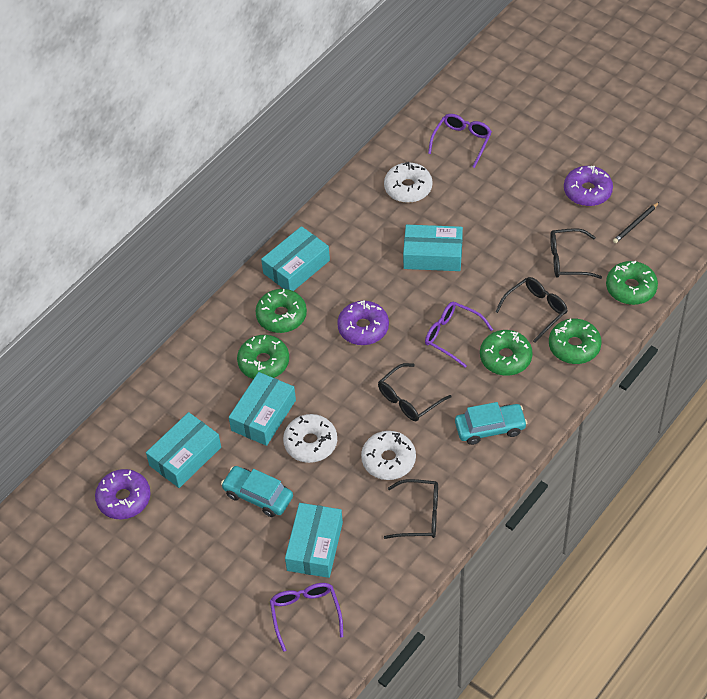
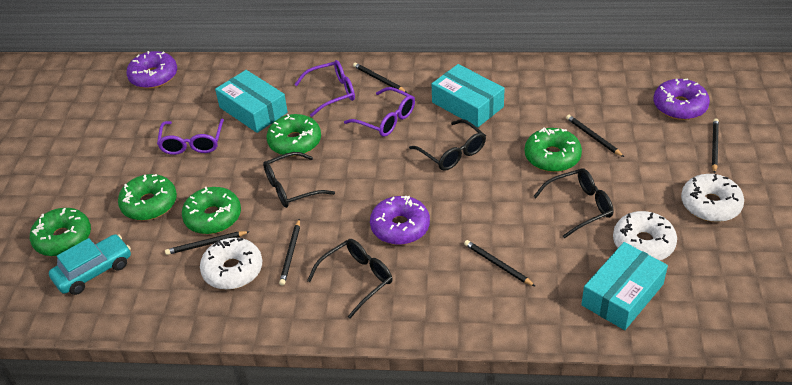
black pencil: [613,202,659,243] = 1 -> [165,231,250,255] [279,219,300,286] [353,63,408,93] [464,240,536,287] [566,115,624,157] [712,118,719,174] = 6
turquoise box: [146,412,221,488] [229,372,296,446] [261,226,330,291] [285,503,343,578] [403,225,463,271] = 5 -> [215,70,288,133] [432,64,505,127] [581,242,668,330] = 3
turquoise car: [221,466,293,517] [455,402,527,445] = 2 -> [49,234,131,295] = 1

